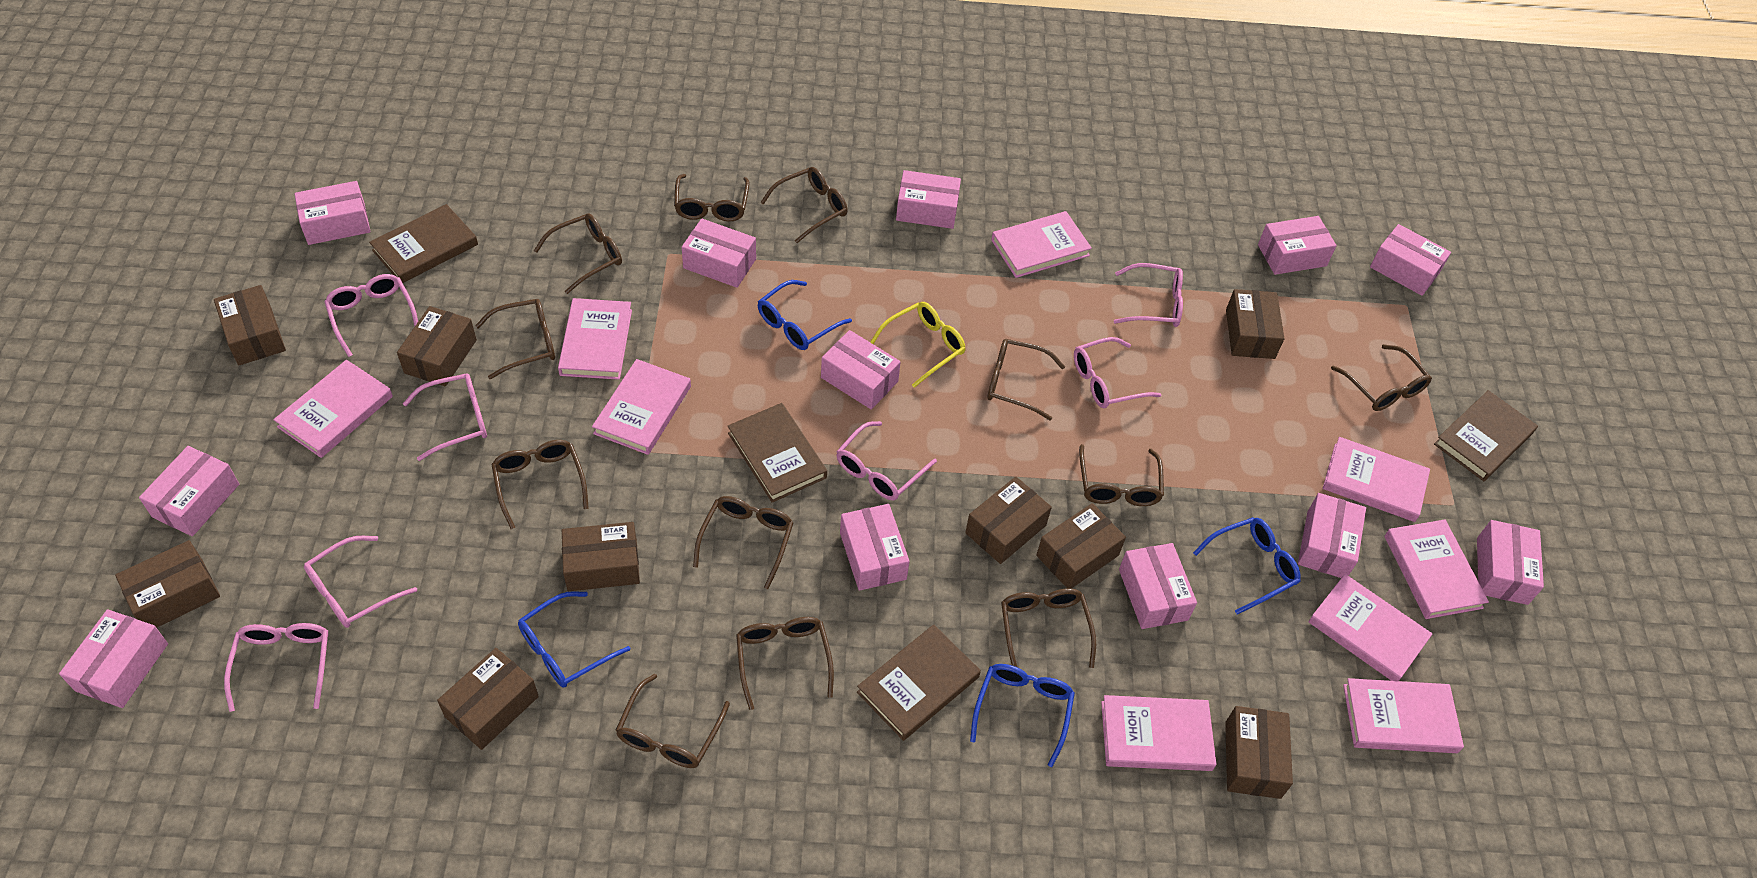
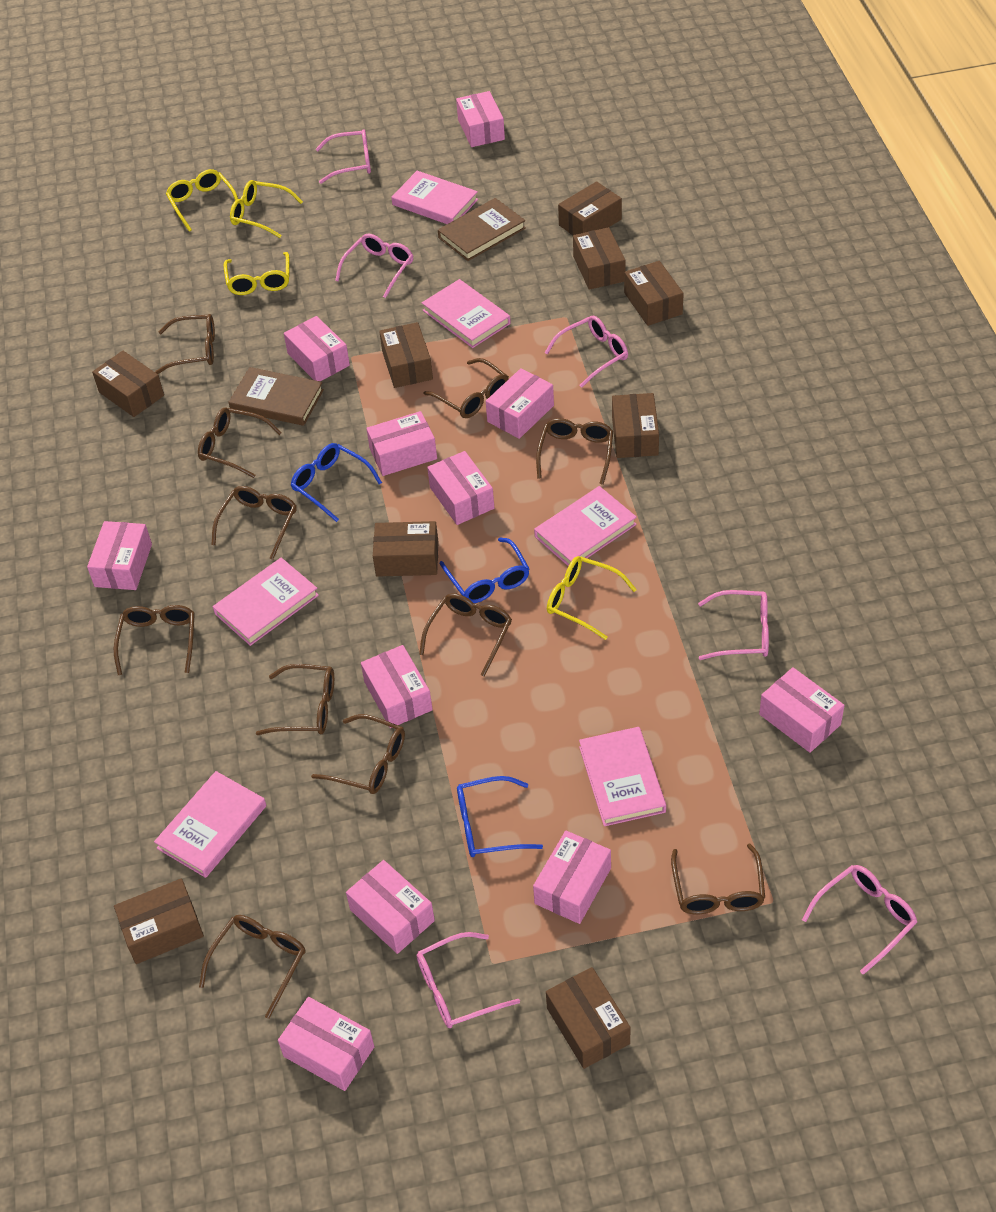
blue glasses: [518,591,630,688] [758,280,852,350] [970,664,1075,767] [1193,517,1301,614] = 4 -> [291,443,382,522] [440,537,530,603] [457,776,543,857] = 3
brown book: [369,204,478,283] [728,403,827,503] [857,624,981,741] [1434,390,1538,481] = 4 -> [228,367,324,426] [438,198,526,261] = 2
brown glasses: [475,299,555,379] [491,440,589,529] [534,213,622,294] [616,674,730,768] [674,174,749,221] [693,496,793,589] [736,617,834,710] [760,167,848,243] [987,339,1065,421] [1001,588,1096,668] [1079,444,1164,506] [1331,344,1432,411] = 12 -> [114,605,195,675] [155,314,215,374] [198,408,282,478] [199,915,306,1019] [211,486,297,560] [256,664,334,735] [311,714,405,794] [419,593,512,677] [424,358,509,418] [536,418,613,485] [671,843,765,914] = 11
pink book: [273,360,393,458] [558,298,632,380] [592,359,691,455] [991,211,1092,278] [1101,695,1217,771] [1308,574,1432,681] [1323,437,1430,522] [1343,678,1464,753] [1384,520,1489,619] = 9 -> [154,771,267,878] [213,558,319,646] [391,171,478,224] [422,279,511,348] [534,486,637,566] [579,727,666,826] = 6
pink box: [59,609,168,708] [139,446,239,536] [294,181,370,245] [682,219,756,288] [821,330,901,409] [840,504,910,591] [896,170,961,229] [1119,543,1197,629] [1258,216,1337,275] [1298,493,1366,578] [1370,224,1451,296] [1477,520,1544,605] = 12 -> [87,521,152,590] [278,997,374,1091] [284,316,350,381] [346,860,435,954] [361,645,433,728] [366,411,437,476] [427,451,494,525] [456,91,505,147] [486,368,554,439] [533,831,611,924] [759,667,844,753] = 11
pink glasses: [224,623,329,712] [304,536,417,628] [324,274,418,357] [403,374,487,461] [836,421,937,501] [1074,337,1161,408] [1114,263,1183,327] = 7 -> [316,129,371,184] [335,234,413,298] [417,932,520,1028] [545,315,628,388] [698,590,769,660] [802,865,917,975] = 6
yellow glasses: [870,302,965,388] = 1 -> [166,169,238,232] [224,252,290,295] [230,180,303,238] [547,556,637,640] = 4

